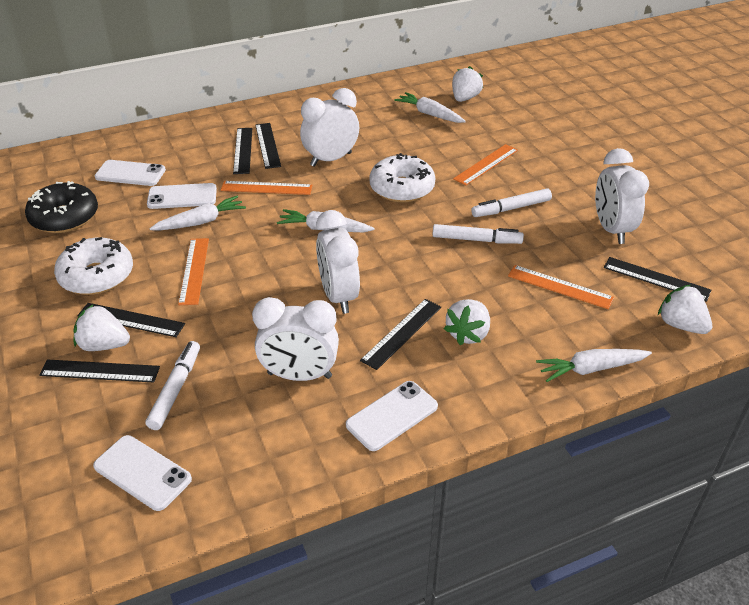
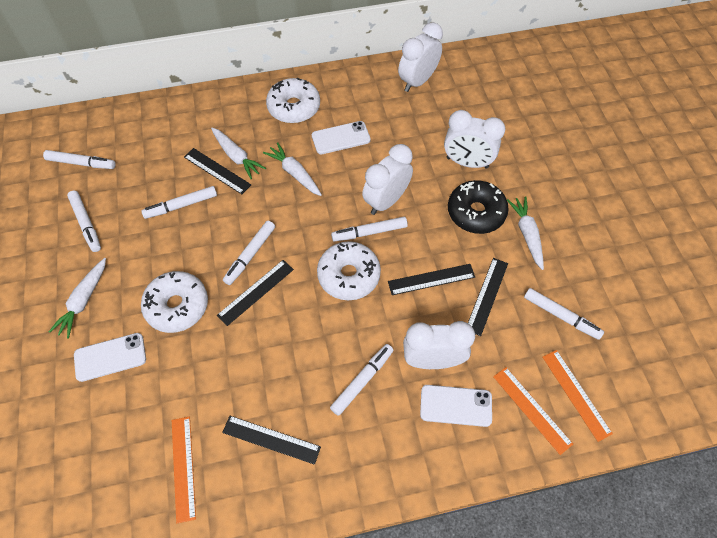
black ruler: [39,359,160,383] [77,303,185,337] [233,128,252,174] [255,123,281,169] [360,299,441,370] [604,257,711,302] = 6 -> [184,148,251,194] [217,260,294,326] [222,416,321,465] [388,264,475,295] [468,258,508,336] = 5
orange ruler: [178,238,209,305] [221,181,312,195] [453,144,518,186] [508,265,614,309] = 4 -> [172,417,196,523] [493,367,573,455] [542,350,613,442] = 3
white donut: [54,237,133,295] [369,153,435,203] = 2 -> [141,271,208,333] [266,77,320,123] [317,241,381,300] = 3
white marker: [146,341,200,430] [433,224,524,244] [471,188,552,217] = 3 -> [43,150,116,169] [67,191,101,252] [141,186,217,219] [223,220,275,285] [330,344,394,416] [331,217,408,241] [524,288,604,340] = 7
white phone: [93,435,192,511] [95,160,166,186] [147,183,217,209] [346,381,438,451] = 4 -> [74,333,146,382] [312,121,371,154] [420,385,492,427] = 3
white strawberry: [73,304,130,351] [444,299,490,345] [452,66,483,102] [658,285,712,334] = 4 -> none = 0

